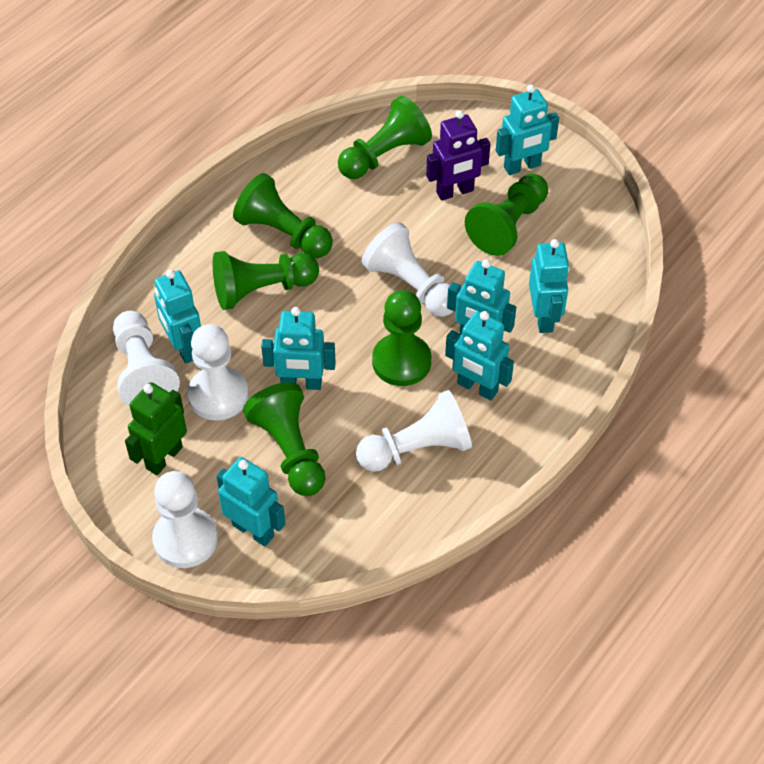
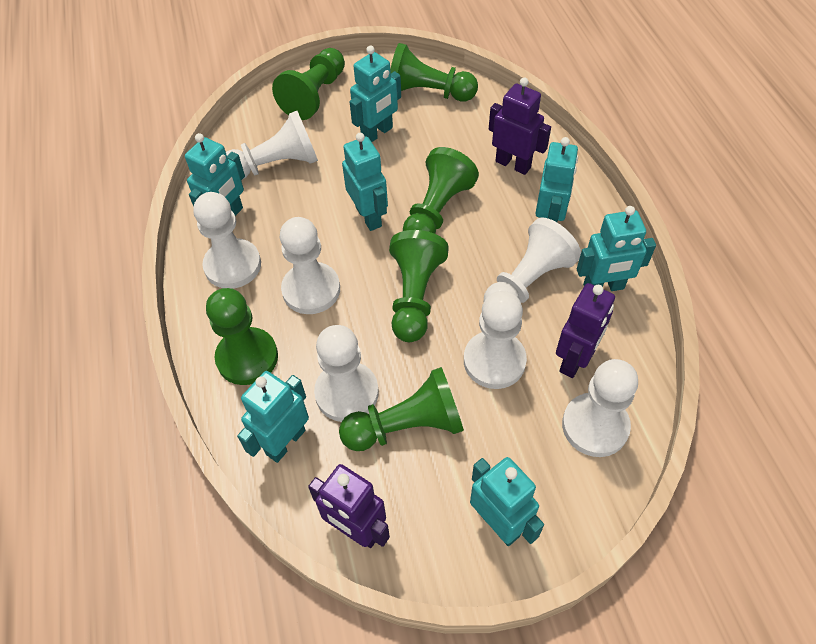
green robot: [125,382,187,475] = 1 -> none = 0
purple robot: [426,110,490,201] = 1 -> [308,464,390,548] [489,78,551,175] [556,283,615,378] = 3
white pawn: [113,311,180,407] [152,471,218,568] [187,324,249,421] [356,390,472,472] [361,222,454,317] = 5 -> [193,192,261,289] [226,111,318,180] [280,217,340,314] [314,325,379,422] [464,291,527,389] [484,217,581,303] [562,359,638,457] = 7

